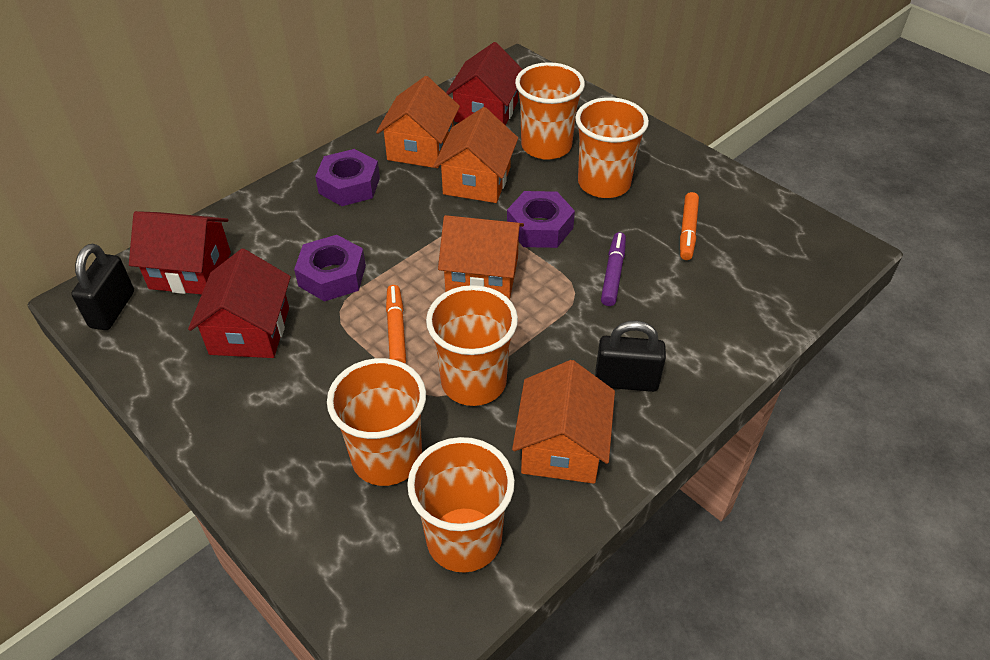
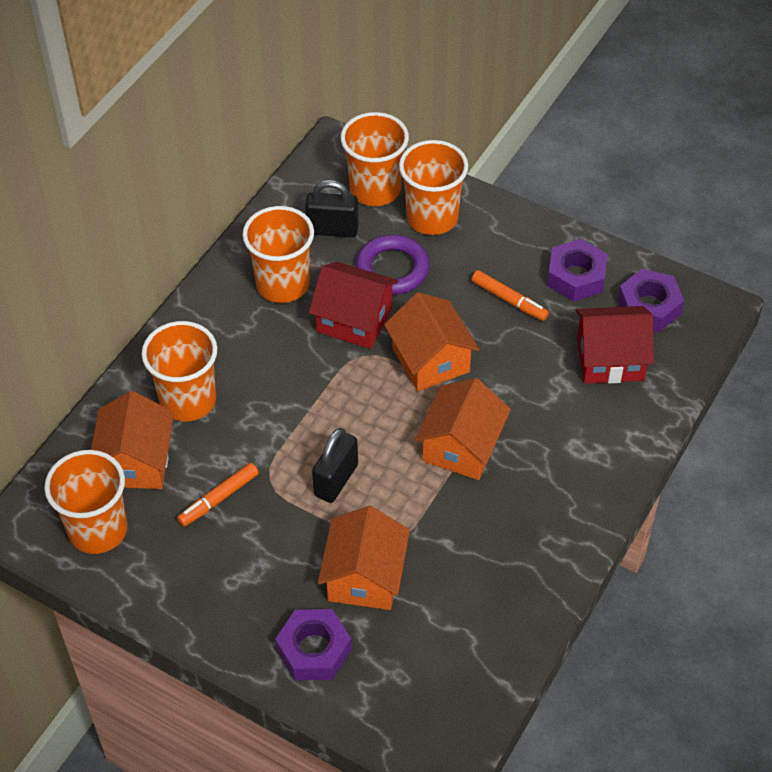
purple marker: [601,232,626,306] = 1 -> none = 0
purple ring: none = 0 -> [356,235,430,295] = 1
red house: [129,211,231,295] [188,249,291,358] [446,42,523,125] = 3 -> [309,261,398,349] [575,306,654,384] = 2

